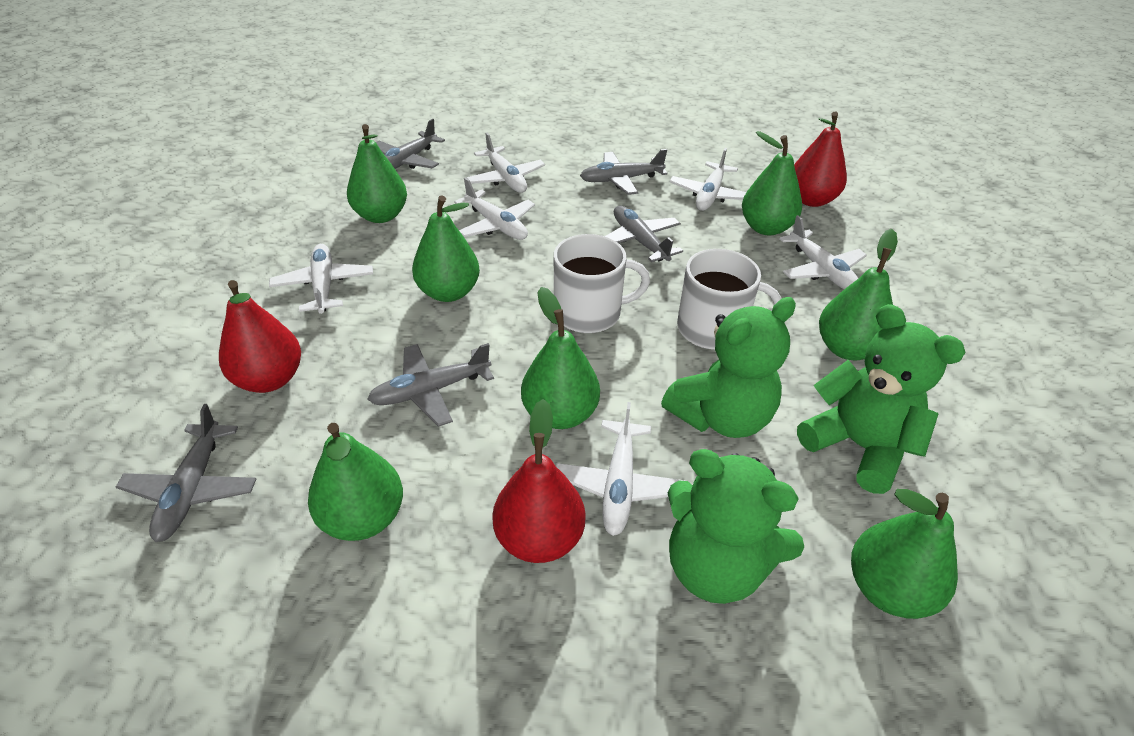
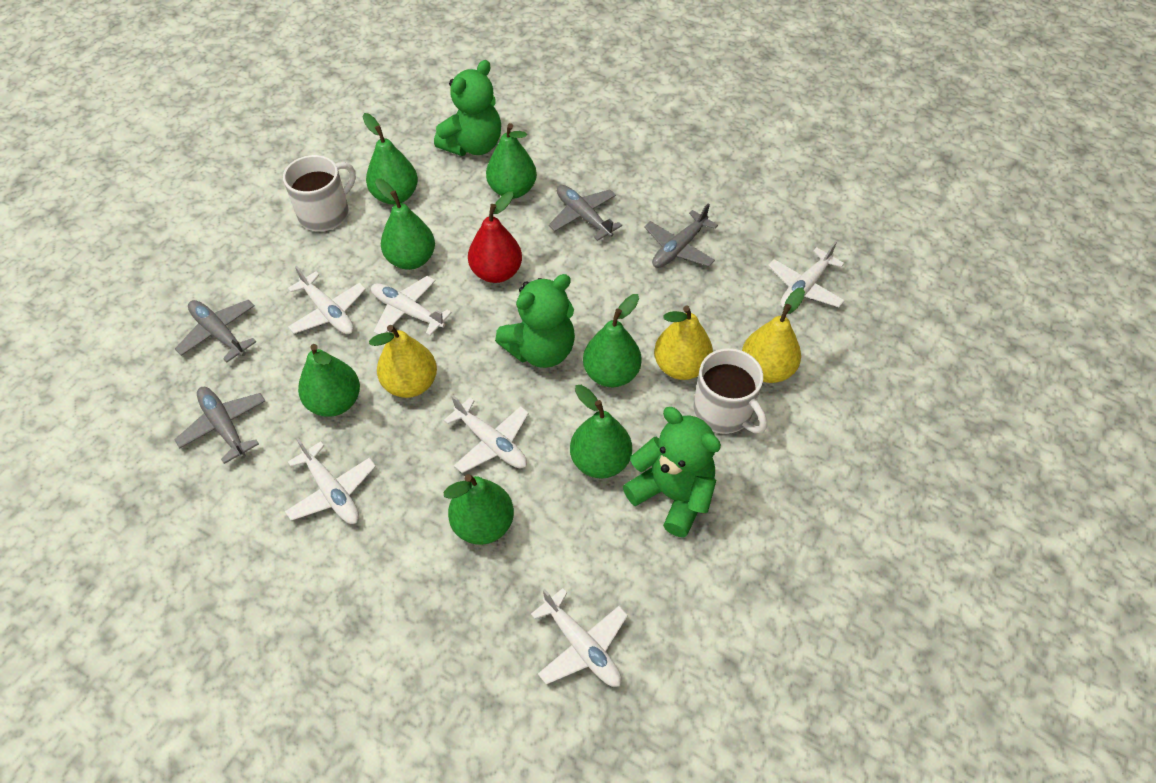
grey plane: [116,404,256,542] [367,343,494,427] [376,119,445,169] [580,149,668,195] [605,206,683,262] = 5 -> [175,300,256,362] [175,387,265,464] [549,185,622,241] [644,203,718,268] = 4
red pear: [219,280,301,393] [492,399,585,563] [794,112,847,207] = 3 -> [468,192,522,283] = 1
yellow pear: none = 0 -> [369,325,437,398] [654,306,713,380] [742,287,805,383] = 3

